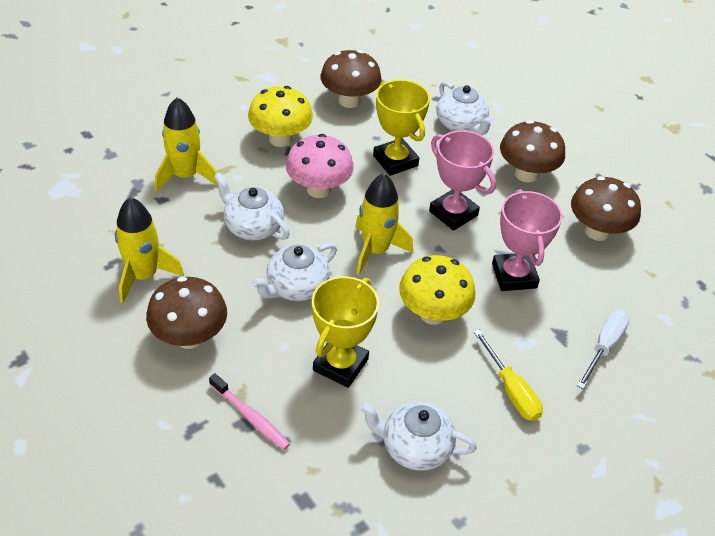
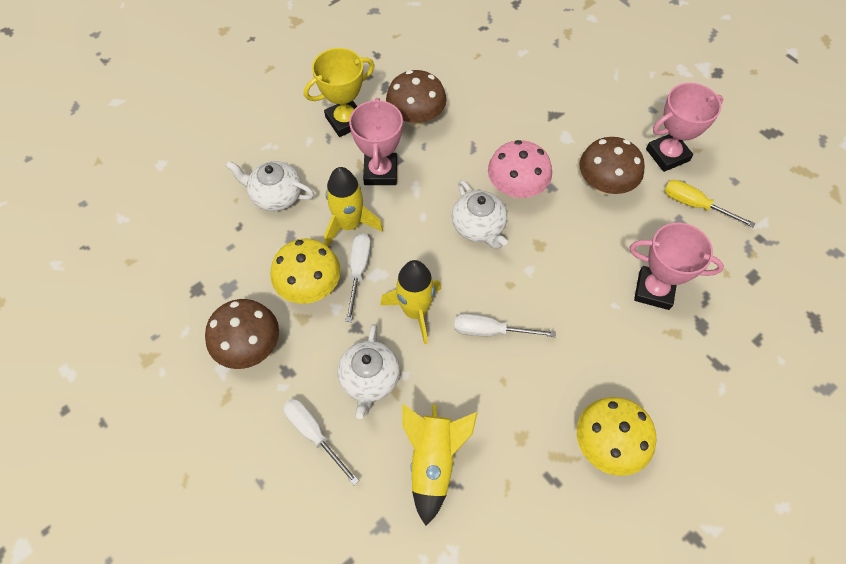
brown mushroom: [146,276,227,349] [320,50,382,108] [500,120,565,183] [571,176,641,241] = 4 -> [205,299,279,369] [386,70,447,127] [580,137,645,195] = 3
pink toothbrush: [209,373,290,450] = 1 -> none = 0
pink trophy: [429,130,496,231] [492,189,563,291] = 2 -> [349,98,403,185] [630,223,724,310] [646,83,723,172] = 3
white screwdriver: [577,310,630,389] = 1 -> [283,398,359,486] [345,234,371,322] [454,314,556,337] = 3
white teapot: [214,173,290,240] [252,243,337,301] [359,402,477,471] [437,81,495,135] = 4 -> [226,161,314,211] [337,324,400,419] [452,180,507,249] = 3
yellow trophy: [312,276,379,388] [373,80,430,176] = 2 -> [304,48,375,137] = 1

